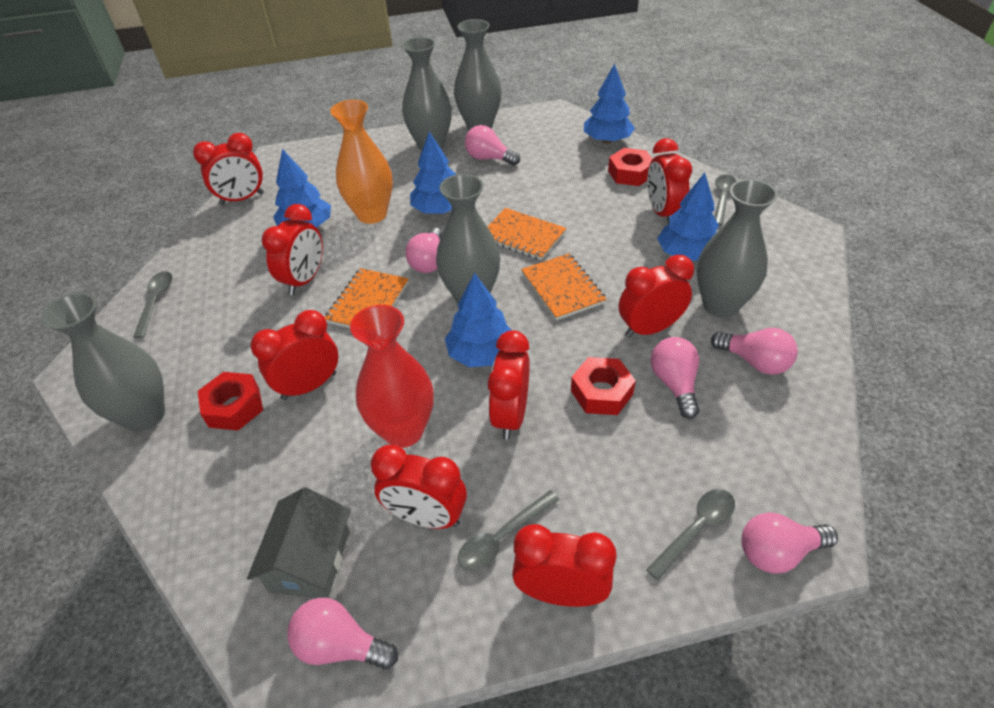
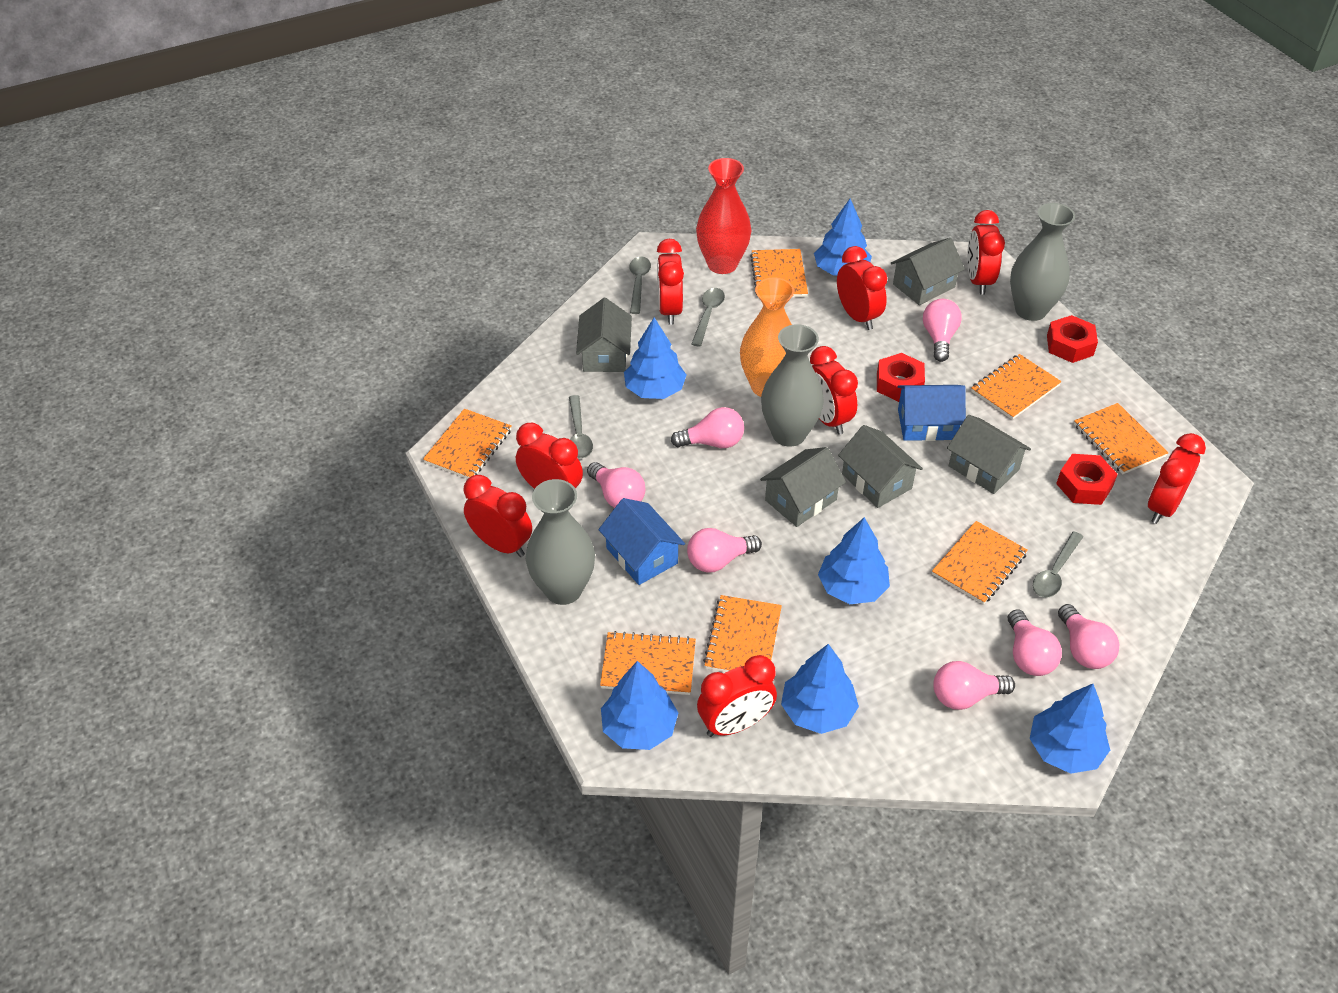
blue house: none = 0 -> [598,498,685,585] [898,385,966,441] = 2
blue tree: [273,149,331,228] [410,131,456,214] [445,272,512,367] [584,63,635,143] [657,173,719,261] = 5 -> [601,661,678,750] [624,317,686,399] [781,644,859,734] [814,199,872,276] [818,517,890,604] [1030,684,1110,774] = 6
grey house: [247,487,351,598] = 1 -> [576,298,632,372] [760,447,846,527] [838,425,923,508] [891,238,965,305] [947,415,1031,494] = 5
grey vase: [41,292,165,432] [402,37,452,151] [436,174,500,303] [454,19,502,130] [697,179,778,318] = 5 -> [526,479,595,605] [761,324,824,447] [1010,203,1075,321] = 3
orange notebook: [325,268,409,328] [487,208,566,260] [521,253,607,320] = 3 -> [423,409,511,479] [600,631,696,695] [703,595,782,672] [750,249,808,298] [932,521,1028,605] [971,354,1062,420] [1074,403,1169,474] = 7
pink light bulb: [287,598,398,669] [405,227,442,273] [465,125,520,166] [650,337,699,419] [711,328,798,375] [741,513,838,574] = 6 -> [587,462,645,508] [671,407,744,448] [687,528,762,573] [923,299,962,362] [933,661,1015,710] [1008,609,1062,676] [1058,604,1119,669] = 7

